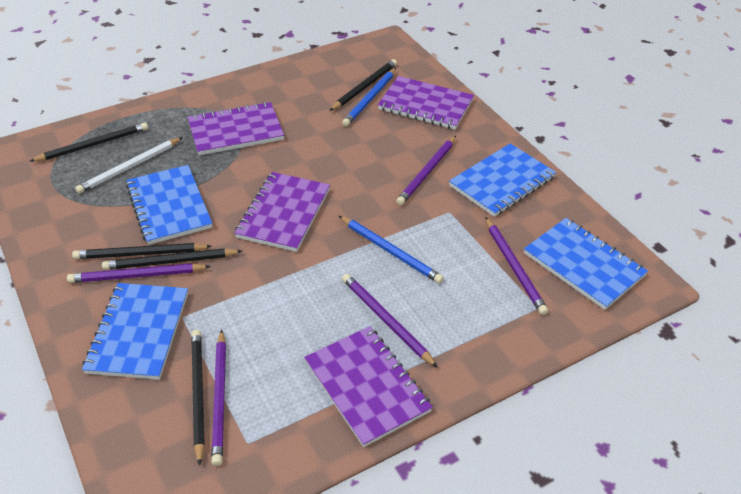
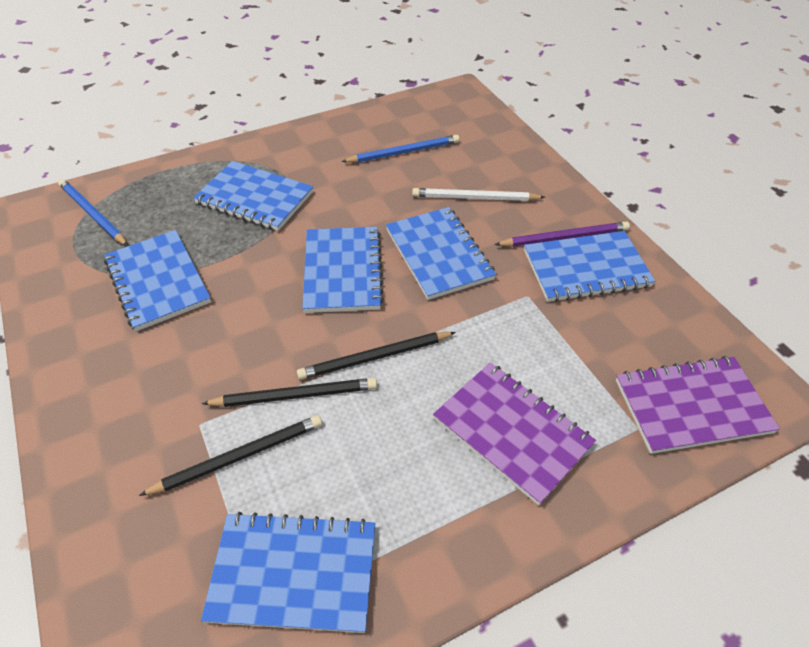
black pencil: [30,122,148,162] [72,243,212,259] [102,248,242,270] [191,330,205,466] [330,59,397,111] = 5 -> [139,415,322,496] [202,378,377,407] [297,332,456,380] = 3
blue notebook: [82,283,188,380] [126,165,212,245] [449,143,556,217] [524,218,648,310] = 4 -> [104,230,211,331] [193,161,313,231] [201,512,375,633] [302,227,384,313] [386,207,496,300] [524,231,655,302] = 6
purple notebook: [188,102,284,155] [234,172,330,252] [304,326,433,447] [378,76,474,129] = 4 -> [433,362,596,505] [616,356,780,454] = 2
purple pencil: [67,263,211,283] [211,330,226,466] [342,274,438,368] [396,136,456,205] [485,217,548,315] = 5 -> [494,221,630,247] = 1

